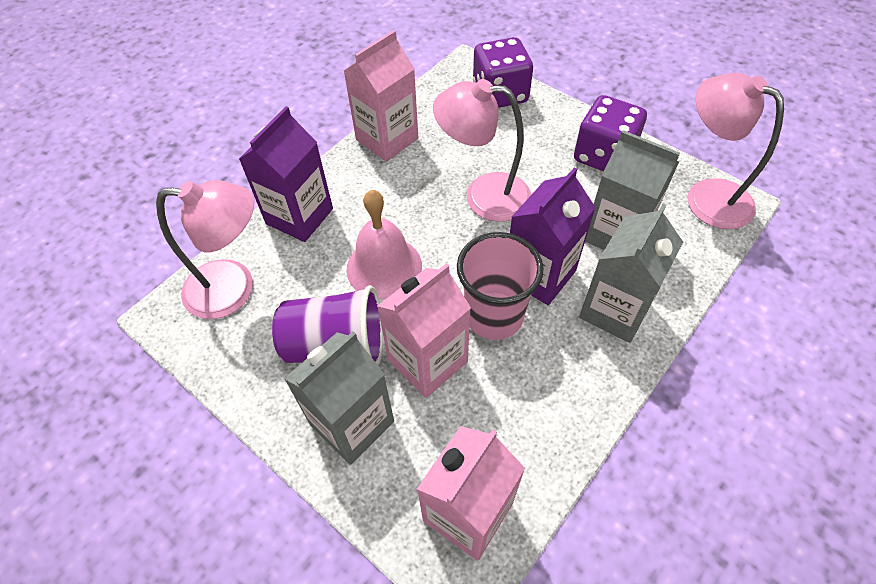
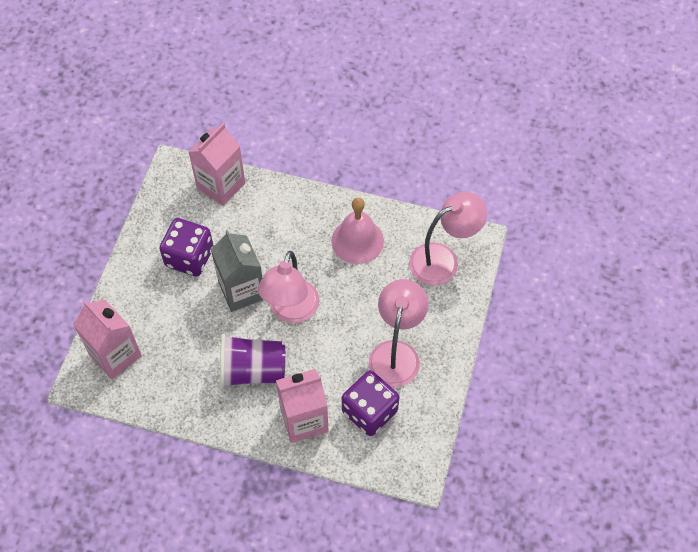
grey carton: [284,331,394,465] [579,204,683,343] [585,130,680,250] = 3 -> [211,230,263,312] = 1
pink cup: [457,232,544,340] = 1 -> none = 0
purple carton: [239,106,333,242] [510,167,596,305] = 2 -> none = 0

